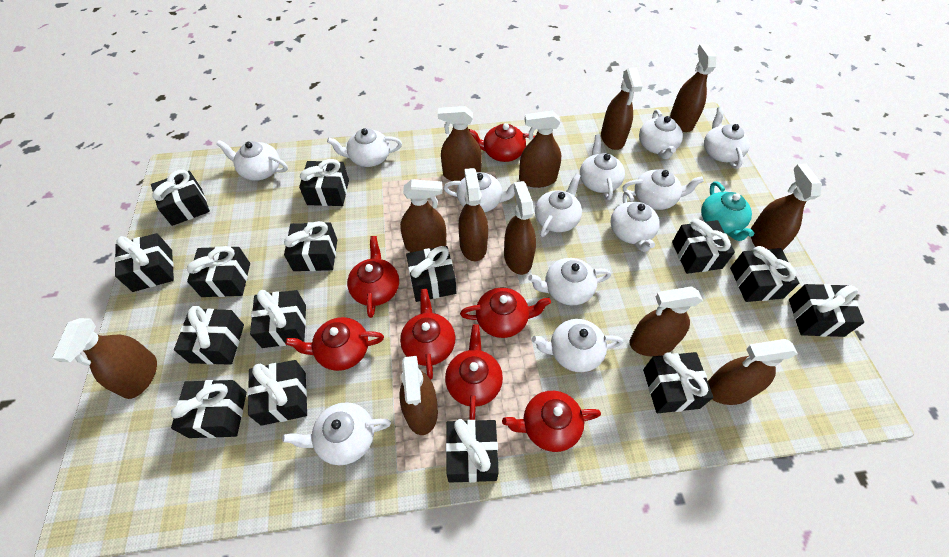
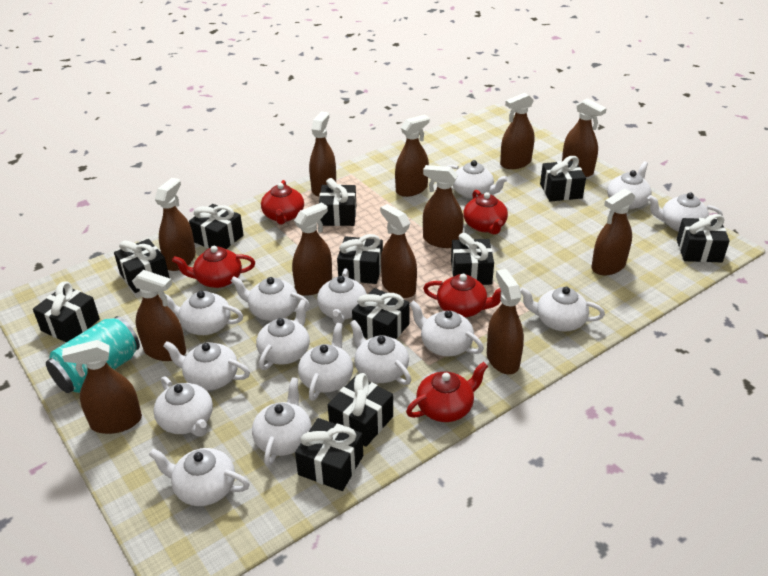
black gift: [114,233,174,292] [151,170,210,226] [171,380,247,438] [174,306,244,365] [187,246,250,297] [247,360,307,426] [250,290,306,348] [284,221,337,271] [299,159,349,206] [406,246,456,302] [446,419,499,483] [643,352,713,413] [672,219,735,274] [730,246,799,302] [789,284,864,337] = 15 -> [33,281,100,342] [114,239,170,293] [189,204,244,249] [295,418,363,491] [319,178,356,226] [328,373,393,447] [337,234,383,284] [352,288,410,339] [451,233,494,285] [540,156,586,202] [677,214,730,262] = 11
red teapot: [285,317,384,371] [347,236,399,318] [400,289,455,379] [445,324,503,420] [460,288,551,338] [469,123,535,162] [502,391,601,452] = 7 -> [172,246,255,288] [261,180,304,224] [406,362,488,422] [423,274,501,317] [463,190,508,235] = 5
turquoise can: none = 0 -> [46,316,140,393] = 1
turquoise teapot: [701,181,755,241] = 1 -> none = 0
white teapot: [216,140,288,181] [282,402,391,465] [327,128,402,167] [444,172,515,212] [528,258,611,305] [532,319,623,372] [535,174,582,237] [580,134,625,200] [610,191,660,252] [623,169,704,210] [639,109,683,159] [704,107,750,169] = 12 -> [149,448,250,506] [153,376,213,437] [160,291,243,335] [163,341,250,391] [231,276,310,321] [252,377,312,466] [256,299,310,370] [298,323,353,401] [317,269,367,324] [350,320,411,385] [409,300,484,356] [446,160,508,199] [520,287,605,331] [607,162,652,209] [647,193,723,232] = 15

